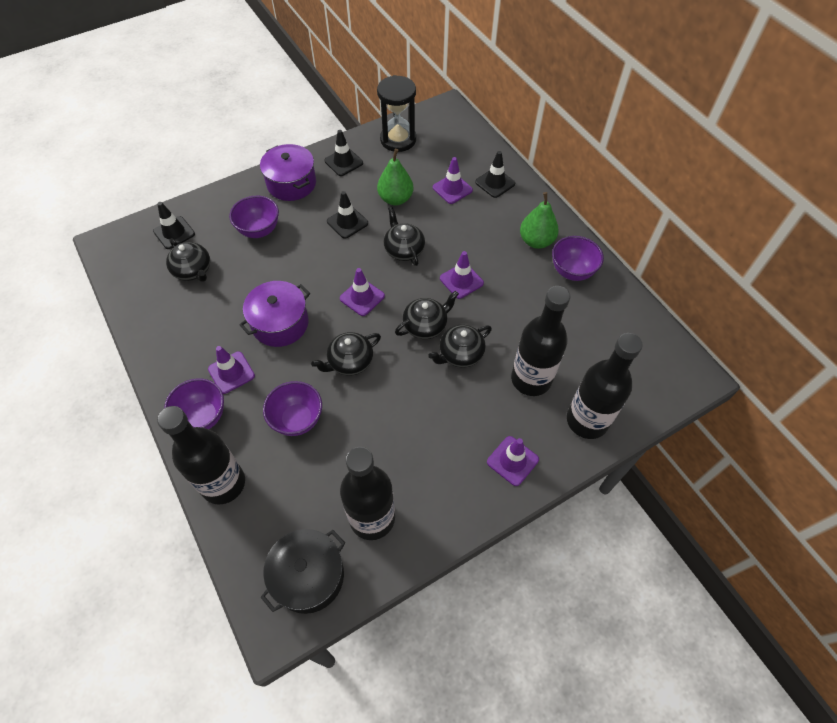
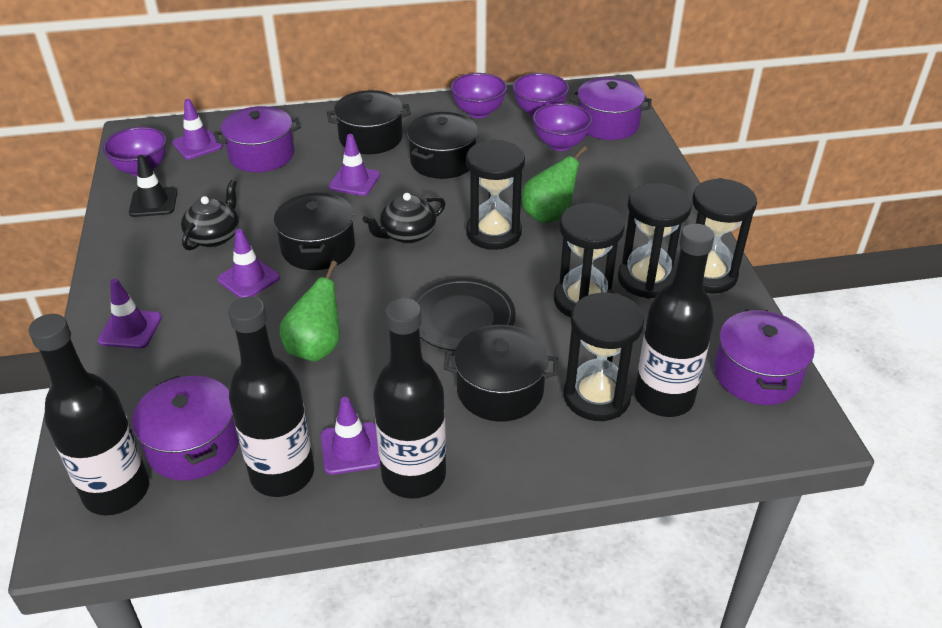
black hourglass: [377,75,416,152] = 1 -> [466,139,525,250] [554,203,625,317] [564,293,644,421] [618,183,692,299] [692,178,757,293] = 5
black plate: none = 0 -> [413,278,516,351] = 1
black pot: [260,529,345,614] = 1 -> [274,192,355,270] [327,90,411,154] [407,112,478,179] [444,325,558,422] = 4
black teapot: [166,238,210,282] [311,332,381,376] [384,207,425,266] [395,291,459,339] [428,325,492,367] = 5 -> [181,180,239,250] [362,193,446,243] = 2
black traffic cone: [153,202,195,249] [324,130,363,176] [327,191,368,239] [475,151,515,198] = 4 -> [129,155,177,217] = 1
purple pot: [239,281,310,347] [260,144,316,201] = 2 -> [132,375,239,481] [214,106,301,172] [570,78,652,140] [714,309,815,405] = 4

